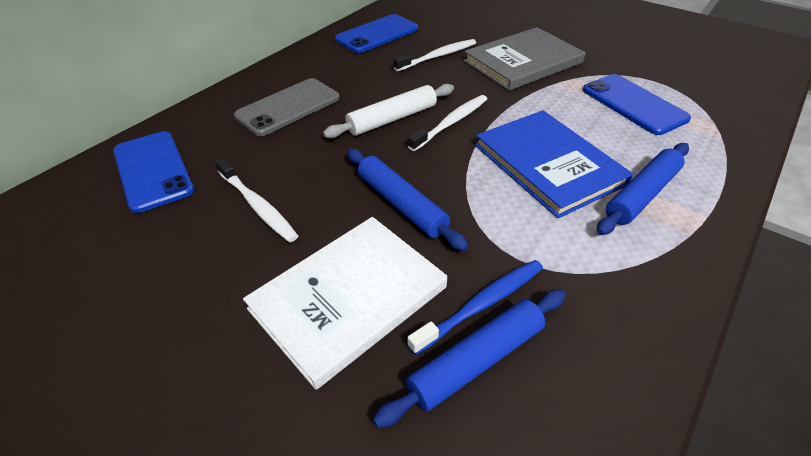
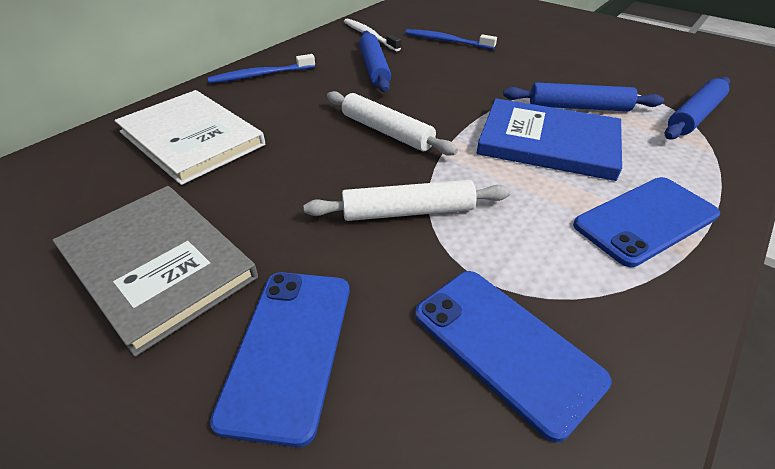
blue toothbrush: [407,260,543,355] = 1 -> [208,54,315,83] [405,29,497,50] = 2
grey phone: [234,78,340,136] = 1 -> none = 0
white rolling pin: [323,84,454,138] = 1 -> [304,180,511,221] [327,91,458,156] = 2
white toothbrush: [215,158,298,242] [394,39,476,71] [408,95,487,151] = 3 -> [344,18,401,51] = 1

